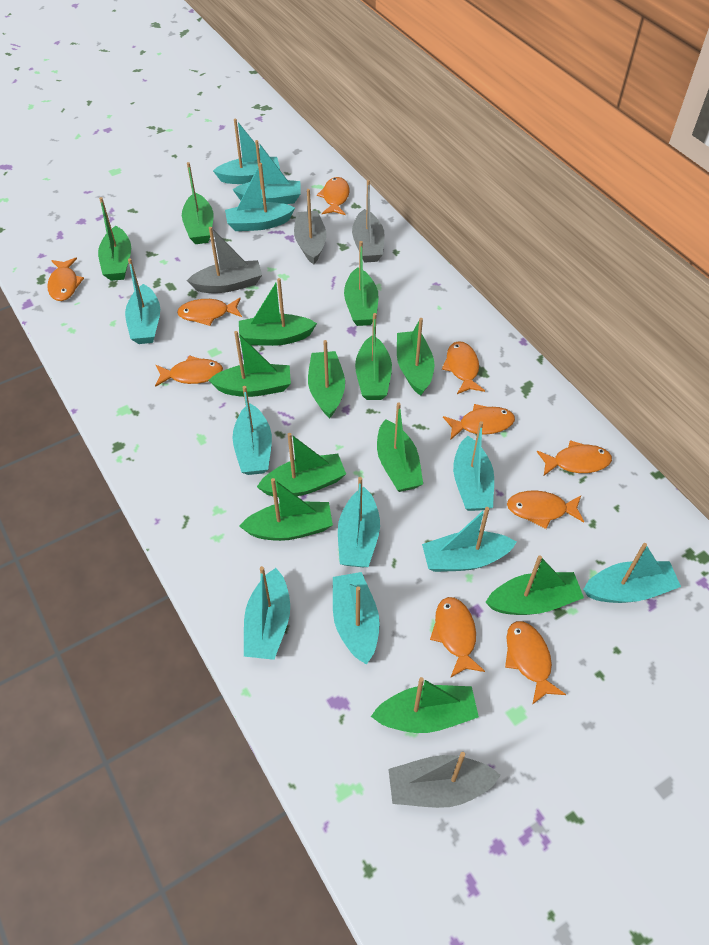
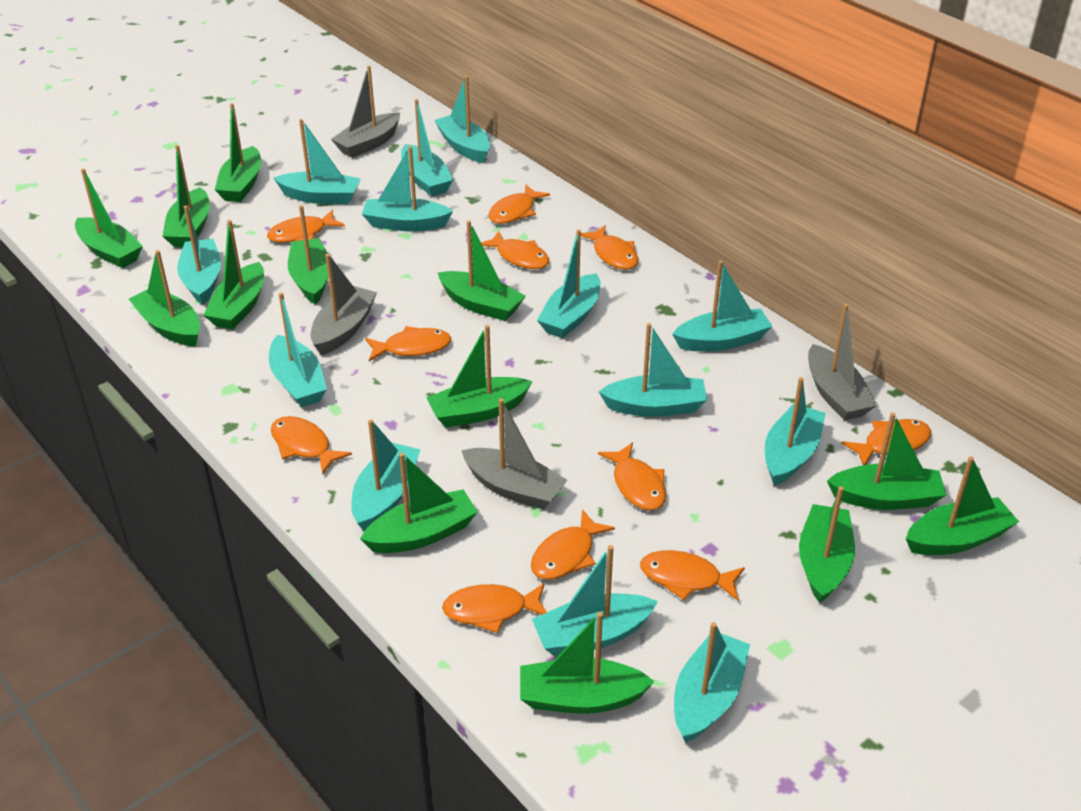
orange fish: [47,258,84,301] [155,355,223,387] [177,298,242,326] [317,177,350,215] [430,597,485,678] [442,341,485,394] [443,404,515,440] [505,621,566,705] [507,490,584,529] [537,440,612,476] = 10 -> [267,210,345,243] [271,416,352,474] [365,326,451,361] [442,583,547,633] [481,230,549,269] [488,185,550,224] [531,509,615,580] [581,225,638,270] [598,442,666,510] [640,550,745,601] [841,419,931,465] = 11
turquoise boat: [125,258,160,344] [213,119,280,184] [225,163,295,231] [232,140,301,204] [233,386,272,475] [244,566,290,660] [333,572,380,665] [338,477,380,567] [422,507,517,572] [453,421,494,511] [583,543,681,603] = 11 -> [177,206,221,305] [269,292,327,407] [274,119,361,204] [351,419,421,531] [362,146,453,231] [401,99,453,196] [434,76,490,163] [532,545,658,656] [537,229,601,338] [599,323,707,417] [672,260,773,351] [674,622,750,743] [765,377,825,486] = 13

